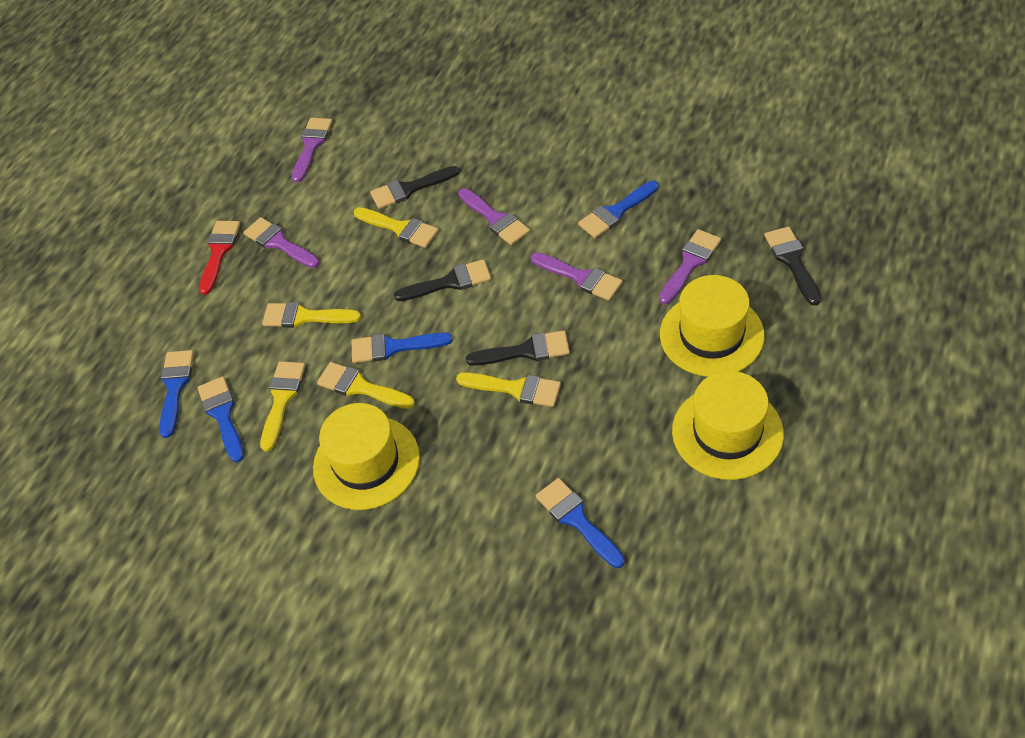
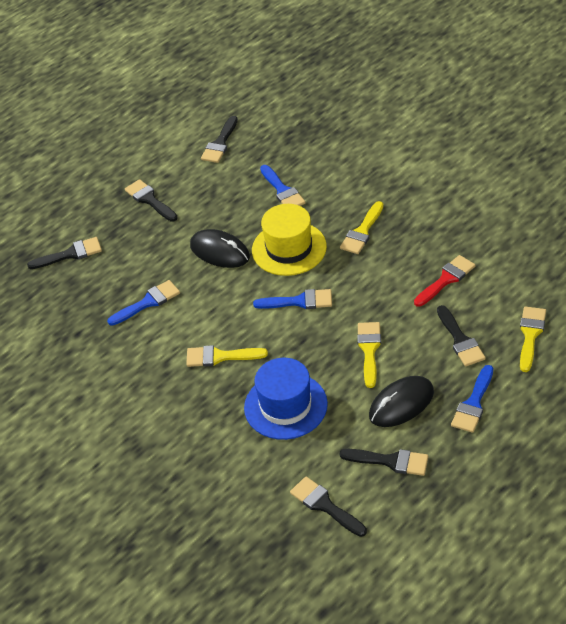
black brush: [370,166,459,209] [394,259,491,301] [466,330,570,366] [764,227,821,306] = 4 -> [27,237,102,269] [125,179,178,222] [201,116,238,163] [290,477,367,537] [339,449,428,476] [437,305,486,366] = 6
black mouse: none = 0 -> [190,229,250,268] [369,376,434,427] = 2
blue brush: [159,350,194,438] [198,376,244,463] [352,333,453,363] [536,478,625,568] [578,181,659,238] = 5 -> [107,280,180,326] [253,289,332,309] [260,165,306,206] [451,365,493,433] = 4
blue hat: none = 0 -> [244,358,328,440] = 1
purple brush: [243,217,319,268] [292,117,333,183] [458,188,530,245] [531,252,623,301] [659,229,721,304] = 5 -> none = 0
yellow brush: [260,361,305,451] [262,302,361,328] [317,362,415,409] [354,207,439,248] [456,372,561,407] = 5 -> [186,345,268,367] [340,201,384,254] [357,322,381,388] [520,306,546,372] = 4
yellow hat: [313,403,420,510] [660,275,765,377] [672,371,784,480] = 3 -> [252,204,327,276] = 1

